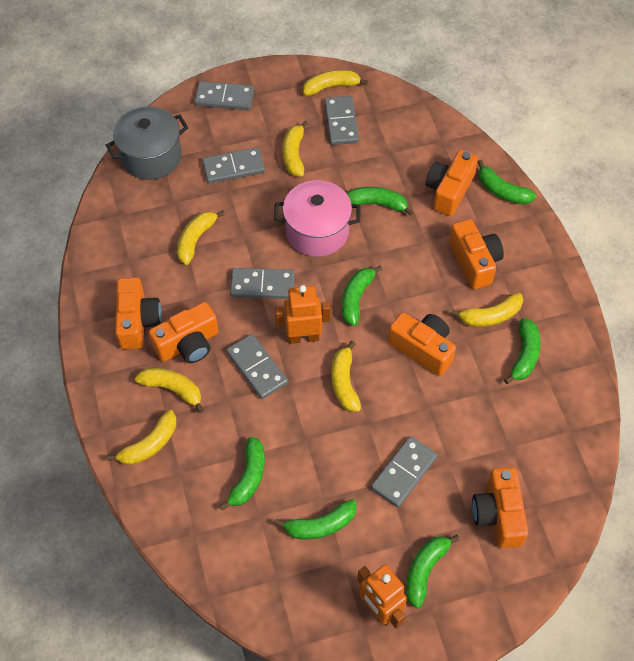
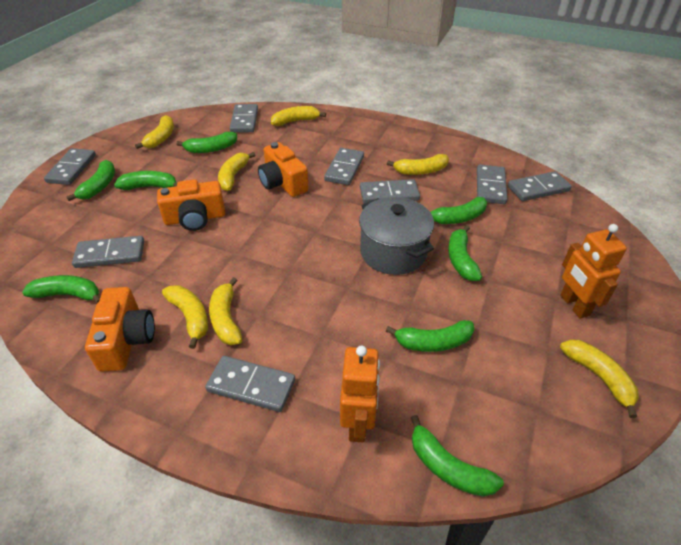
green banana: [219,437,265,511] [275,499,357,540] [342,265,382,326] [347,187,413,216] [406,535,460,608] [478,160,537,204] [504,318,541,384] = 7 -> [22,275,100,303] [66,160,115,201] [114,171,177,190] [176,132,237,153] [386,320,474,352] [411,415,504,497] [430,197,487,224] [448,225,482,281] = 8
grey domino: [195,81,254,110] [202,147,265,184] [226,334,288,399] [230,268,295,299] [324,96,359,145] [371,436,437,508] = 6 -> [44,148,96,185] [72,236,144,268] [205,356,295,412] [230,104,258,133] [324,148,364,185] [360,179,420,204] [477,165,507,204] [508,171,572,201] = 8
orange camera: [115,277,162,349] [149,302,219,363] [388,312,456,376] [426,150,478,216] [449,219,504,289] [472,467,528,548] = 6 -> [85,287,155,372] [157,179,225,231] [258,142,309,197] = 3
pink pot: [274,180,361,257] = 1 -> none = 0

